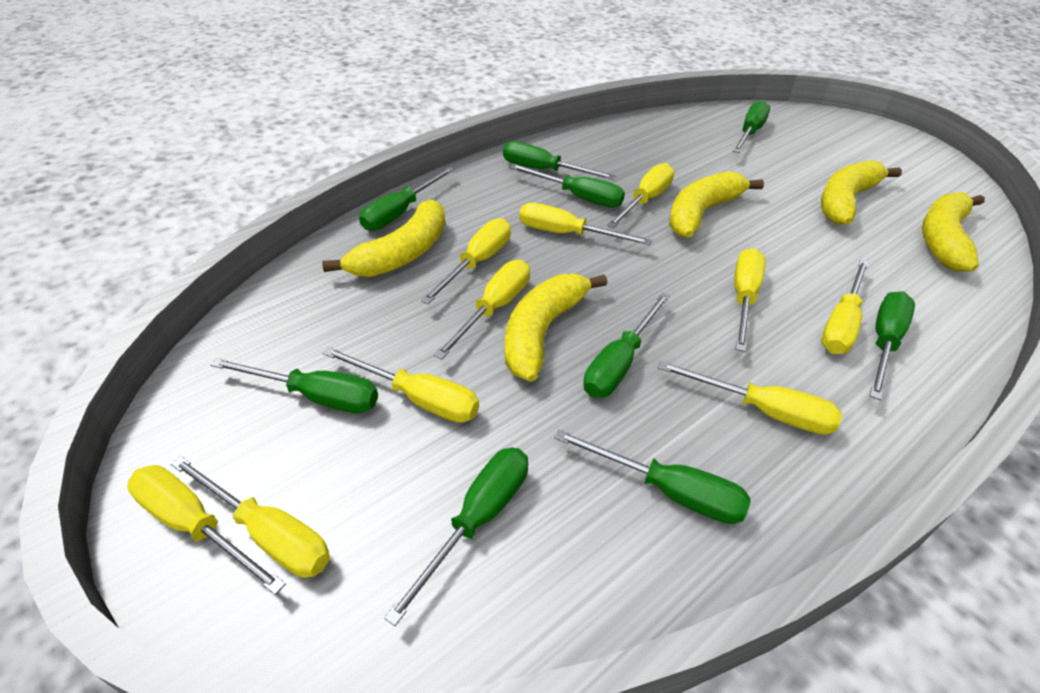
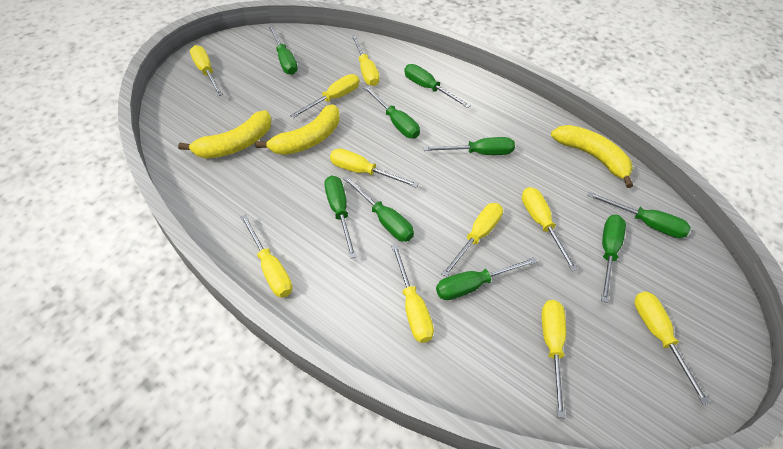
yellow banana: [322,199,445,277] [505,274,608,382] [669,171,764,238] [821,160,902,225] [922,192,985,272] = 5 -> [178,110,271,159] [255,104,340,155] [551,125,633,188] = 3

